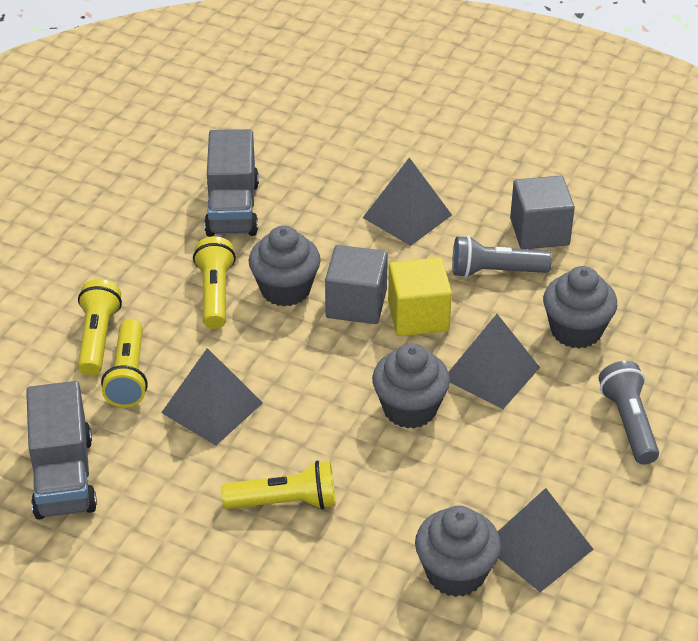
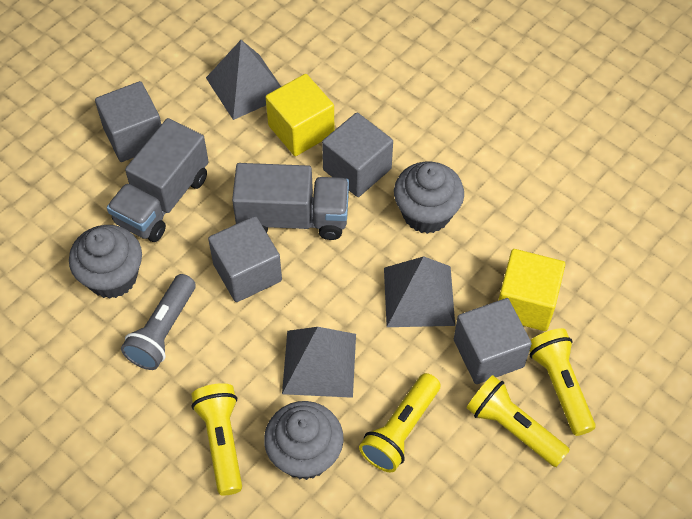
grey cube: [325,245,388,324] [510,176,575,249] = 2 -> [95,81,161,162] [208,216,282,302] [322,113,393,197] [454,298,532,384] = 4
grey cupcake: [249,225,321,306] [372,343,450,429] [415,506,501,597] [543,266,617,349] = 4 -> [69,225,142,299] [264,401,344,480] [394,162,464,234] = 3
grey flashlight: [452,235,552,278] [599,361,659,464] = 2 -> [121,274,196,370] = 1
grey pyramid: [161,348,263,445] [363,158,452,246] [449,314,540,409] [498,488,594,592] = 4 -> [206,40,281,120] [282,327,356,398] [384,256,455,327] = 3
yellow cube: [388,257,452,336] = 1 -> [266,74,334,156] [498,249,565,331] = 2

